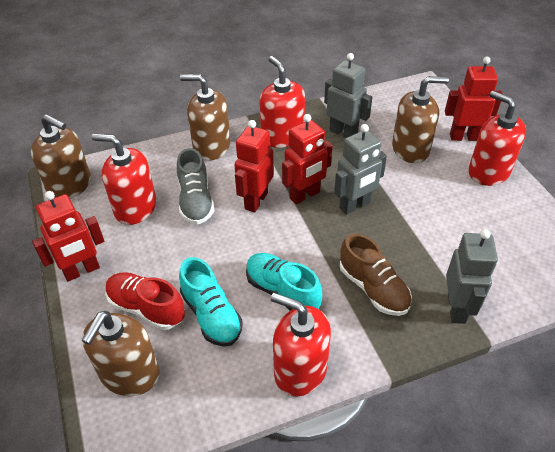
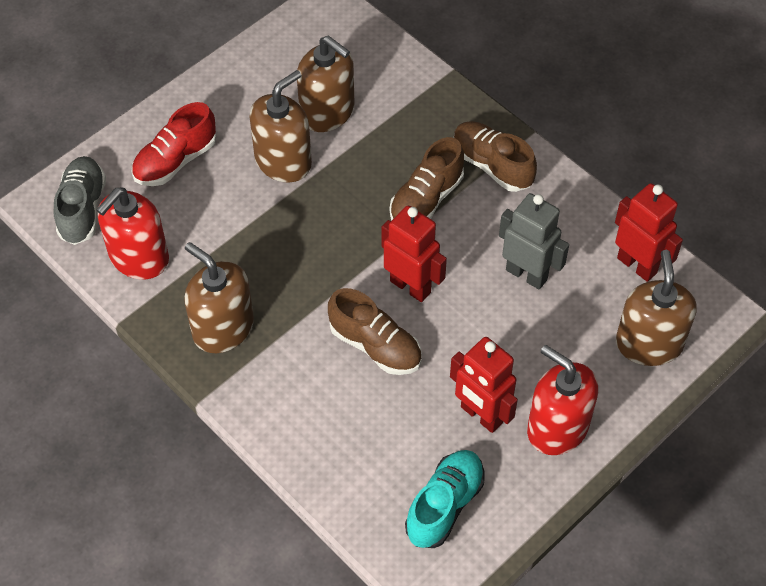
brown shoe: [340,234,412,316] = 1 -> [328,288,422,375] [390,137,464,221] [454,121,537,192] = 3
grey robot: [324,53,372,138] [334,124,387,215] [446,229,498,324] = 3 -> [499,193,569,290] = 1
red robot: [32,191,104,282] [234,120,274,212] [282,114,333,204] [445,57,503,141] = 4 -> [382,205,447,302] [450,337,518,433] [615,183,683,282] = 3
red soap dispenser: [92,134,156,225] [259,56,305,148] [271,293,331,397] [468,91,526,186] = 4 -> [96,188,169,280] [527,345,598,455] = 2
turquoise shoe: [179,257,243,347] [246,253,322,311] = 2 -> [405,450,485,548] = 1

